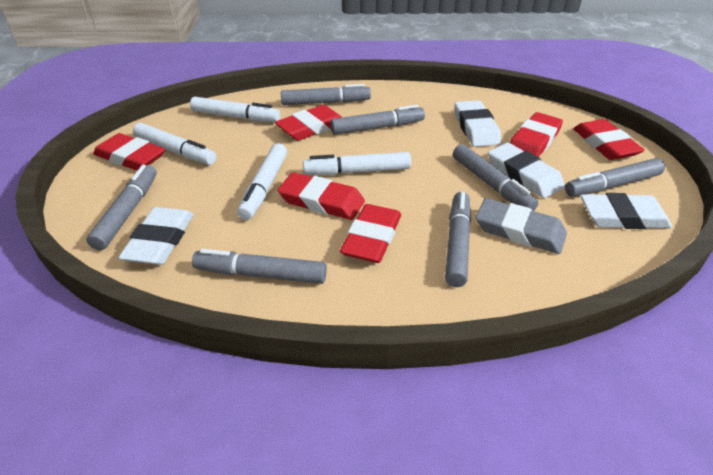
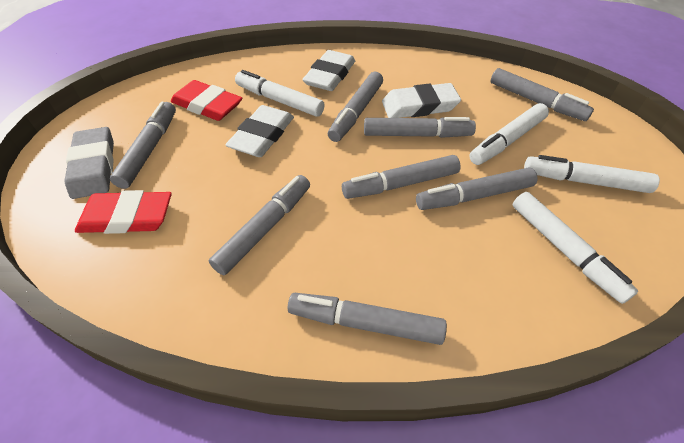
grey marker: [86,165,157,250] [192,249,327,284] [281,84,371,105] [331,105,425,135] [445,192,471,287] [453,144,538,211] [565,158,665,197] = 7 -> [110,102,176,189] [209,175,310,275] [287,293,447,345] [328,72,383,142] [342,155,461,199] [364,117,476,138] [416,167,537,210] [491,68,594,121] = 8
red eraser: [93,133,165,171] [275,105,342,141] [278,172,365,220] [340,204,401,263] [510,112,563,157] [573,119,645,160] = 6 -> [75,190,172,234] [171,80,242,121] = 2
white eraser: [118,207,194,265] [454,100,501,147] [488,143,565,198] [581,193,672,229] = 4 -> [225,105,294,157] [302,50,355,91] [382,83,461,118] = 3

